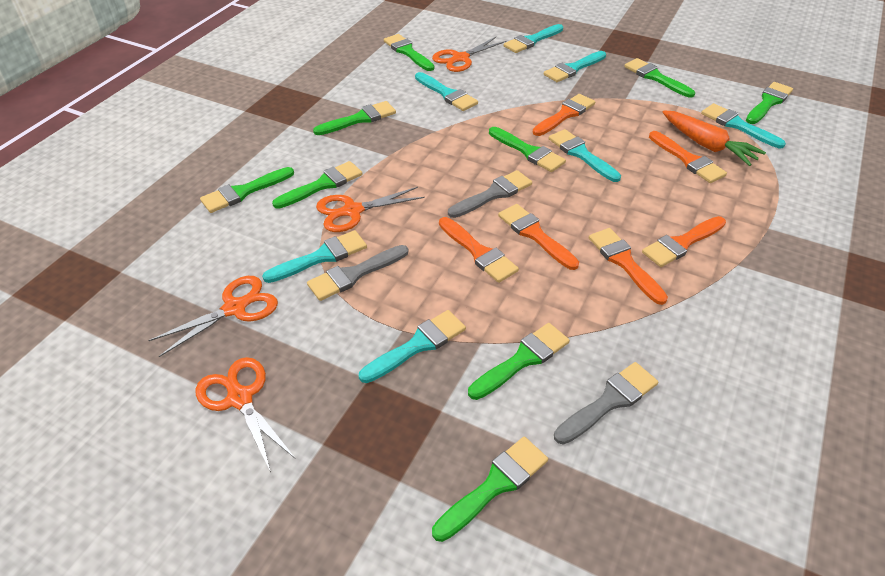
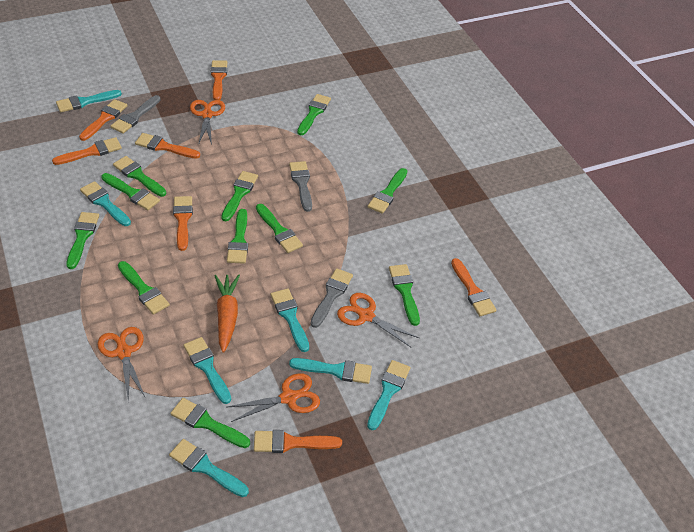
green brush: [200,167,294,213] [272,161,363,209] [313,101,396,135] [384,34,434,71] [432,437,548,542] [468,323,570,400] [489,127,566,172] [624,58,695,98] [746,82,793,124] = 9 -> [66,212,99,269] [101,173,160,210] [113,156,166,197] [118,261,170,315] [170,398,250,448] [221,171,258,221] [227,209,248,264] [256,204,303,253] [297,94,331,135] [368,168,407,214] [389,264,420,326] = 11
orange brush: [439,217,519,283] [498,204,579,270] [533,94,595,136] [589,228,668,305] [642,216,726,267] [649,131,727,183] = 6 -> [52,137,122,165] [79,99,127,141] [135,133,200,159] [173,196,193,251] [211,60,227,100] [254,430,342,453] [451,258,497,316] = 7

